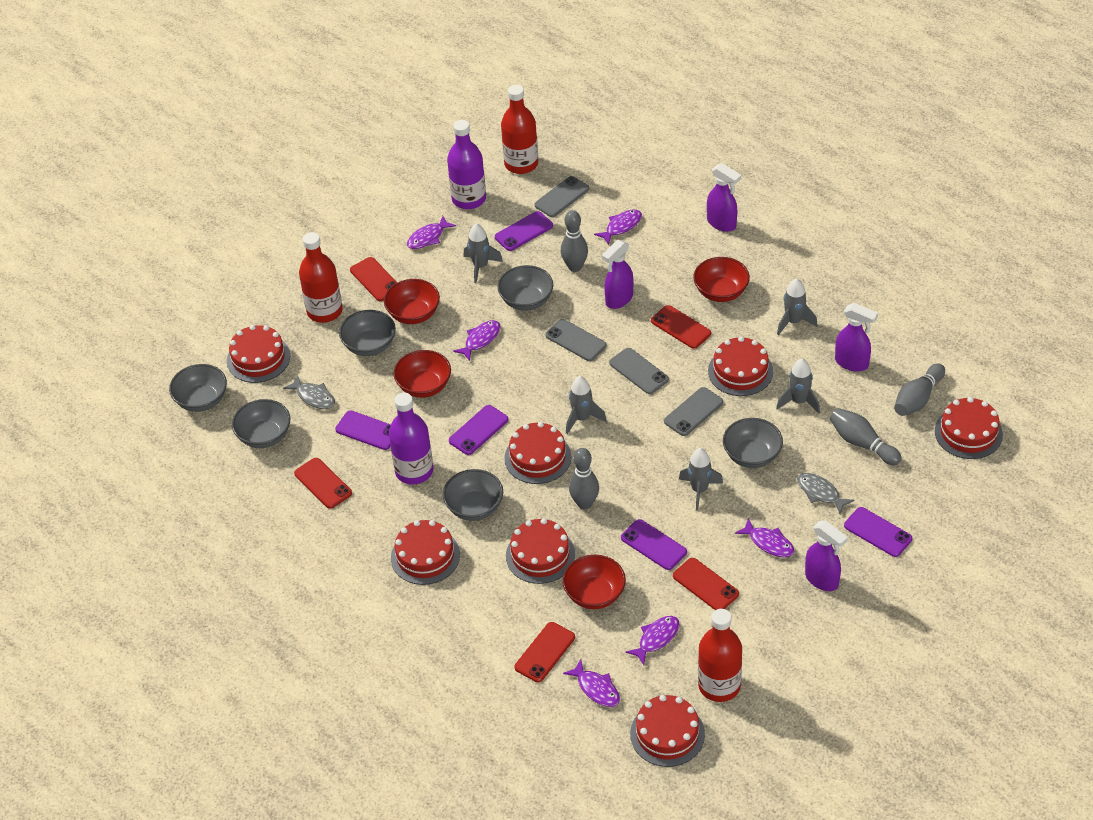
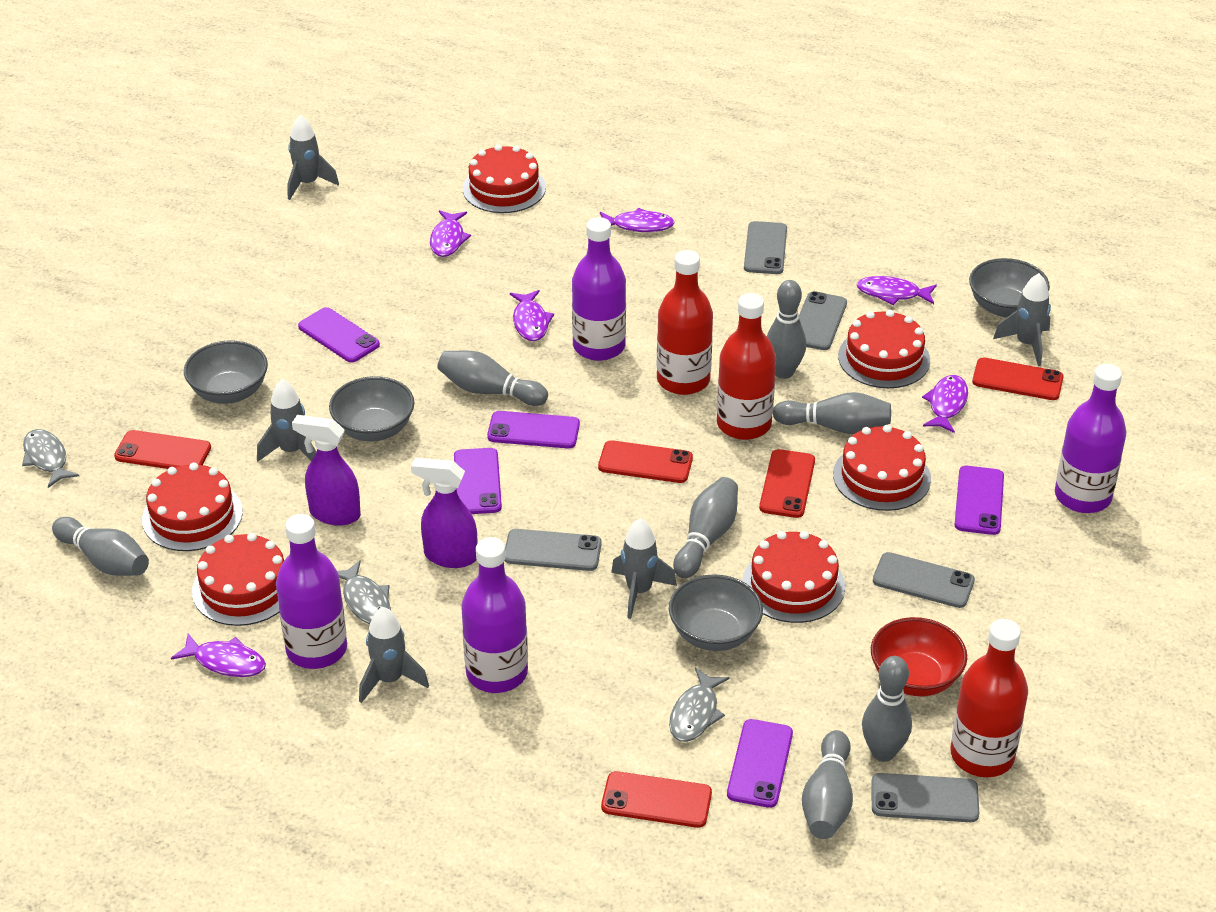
grey bowl: [169,364,227,412] [232,399,290,448] [339,310,396,356] [443,469,503,521] [498,265,553,311] [723,418,783,468] = 6 -> [184,341,268,404] [329,376,414,442] [669,574,763,651] [969,258,1050,318] = 4
grey bowling pin: [561,210,588,272] [569,448,599,510] [830,408,901,465] [894,363,945,416] = 4 -> [52,517,149,576] [438,350,548,406] [673,477,738,578] [767,280,806,379] [773,392,891,434] [802,730,853,839] [862,656,912,762] = 7
grey fish: [283,375,335,409] [797,473,854,514] = 2 -> [22,429,79,488] [337,560,391,624] [669,668,730,742] = 3
grey phone: [535,176,589,217] [545,319,606,361] [609,348,669,394] [664,387,723,436] = 4 -> [505,529,602,571] [744,221,787,274] [799,291,847,350] [871,773,979,822] [873,552,975,608] = 5
purple bottle: [389,393,433,484] [447,120,486,209] = 2 -> [276,514,347,669] [461,537,528,693] [572,217,626,361] [1055,364,1127,513] = 4
purple spray bottle: [602,240,633,309] [707,163,741,232] [805,520,848,591] [835,303,878,372] = 4 -> [292,415,361,526] [411,458,477,568] = 2
red bowl: [384,279,440,324] [393,350,451,398] [563,555,626,609] [693,257,750,302] = 4 -> [871,617,967,696] = 1
red cake: [227,325,290,383] [391,520,460,585] [505,422,571,484] [506,518,575,584] [630,695,705,767] [708,336,773,396] [935,397,1003,459] = 7 -> [142,463,243,551] [192,533,284,626] [463,144,546,213] [742,531,845,623] [833,425,931,511] [838,310,930,388] = 6

